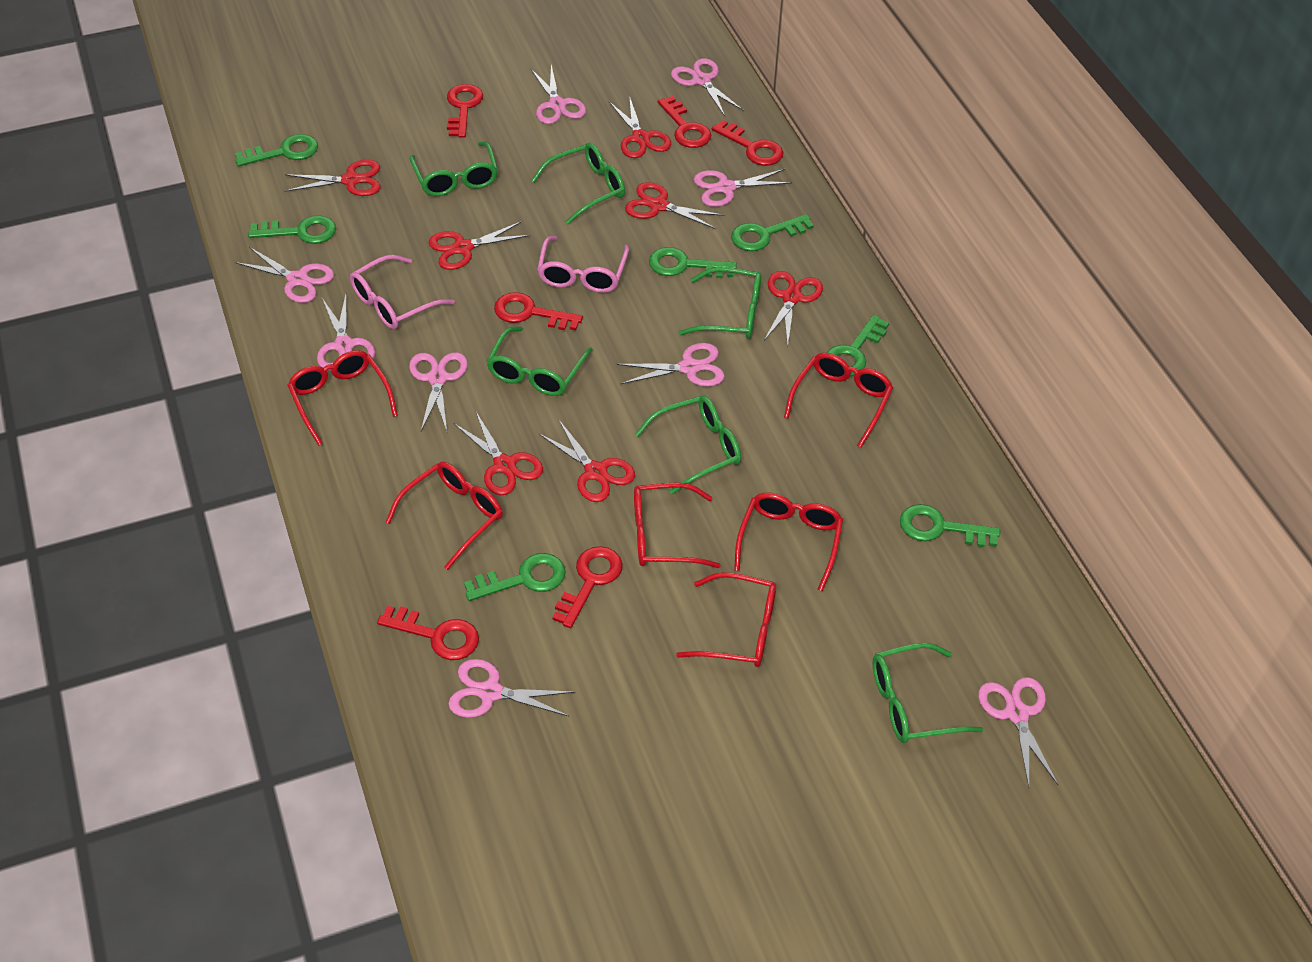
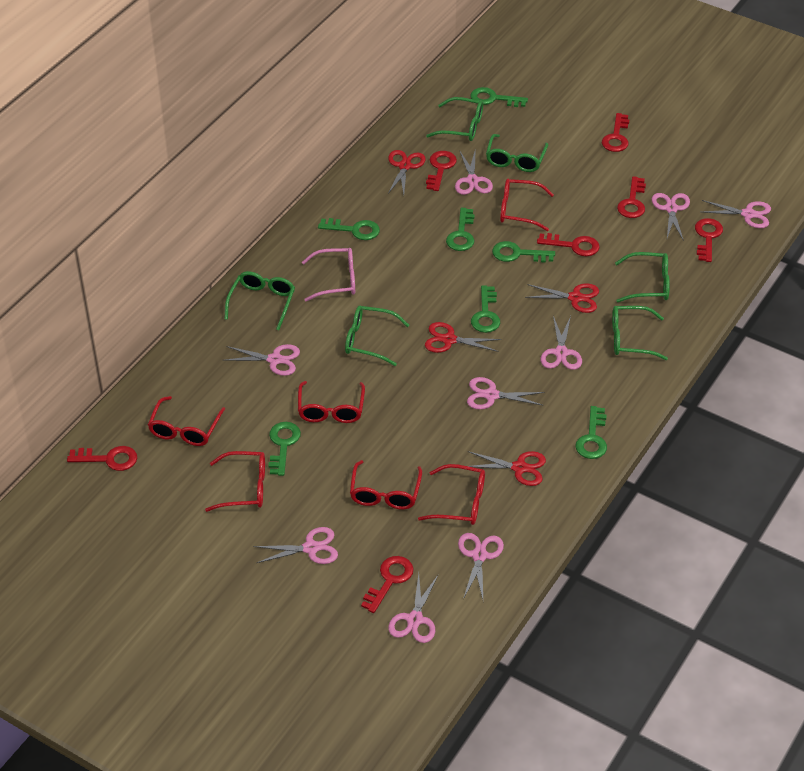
pink glasses: [350,255,455,329] [537,236,629,293] = 2 -> [302,248,355,302] = 1
red key: [377,606,479,660] [447,84,483,137] [494,292,583,330] [552,546,623,628] [658,96,711,148] [712,120,783,166] = 6 -> [67,446,137,471] [361,556,414,613] [426,151,457,191] [537,233,600,256] [602,113,629,152] [617,176,646,218] [695,218,723,262] = 7
red scissors: [285,160,381,196] [429,221,531,270] [454,412,543,495] [538,420,635,502] [609,96,671,158] [625,182,724,229] [763,271,823,346] = 7 -> [388,150,426,195] [425,322,501,353] [468,451,546,486] [525,283,599,313] = 4

